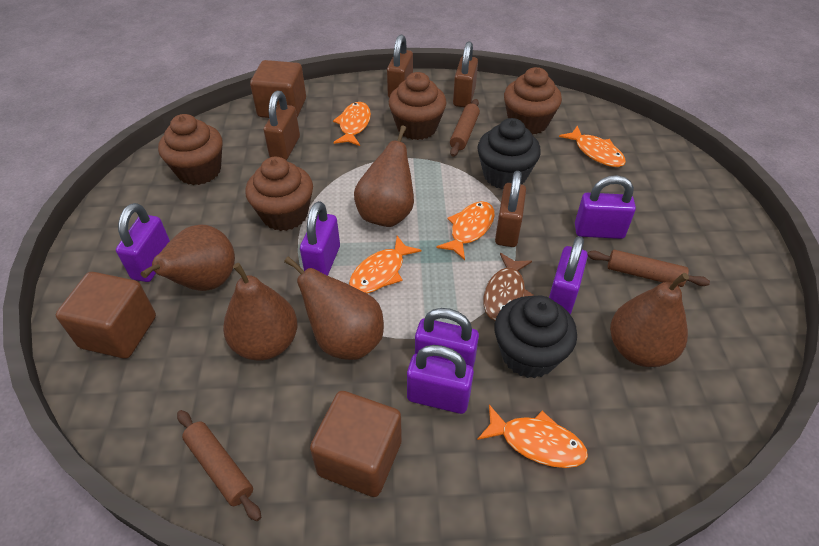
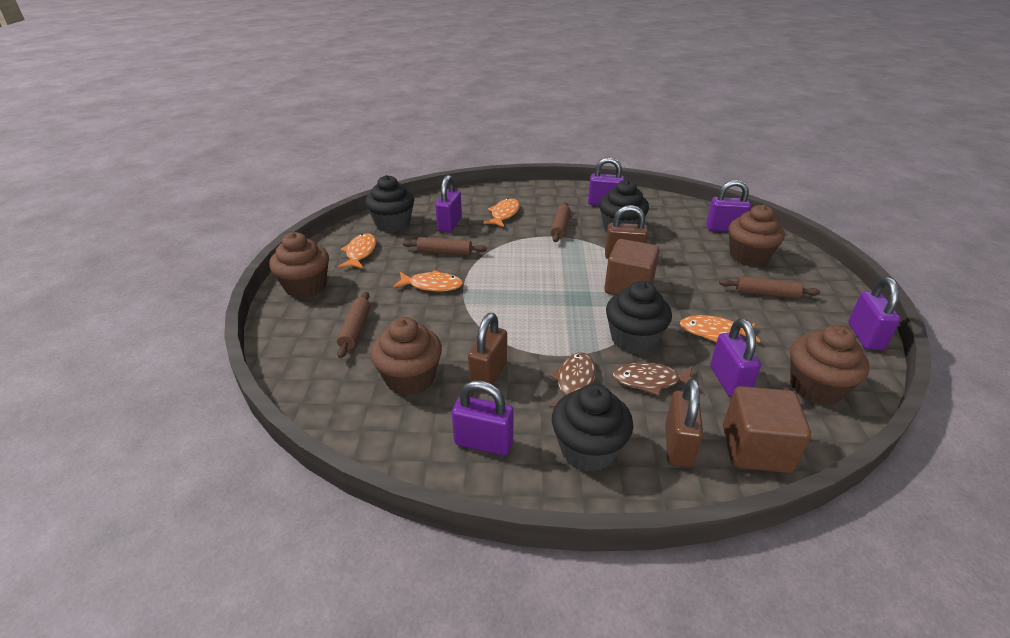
black cupcake: [477,118,541,189] [494,295,577,378] = 2 -> [365,175,414,232] [552,384,633,472] [599,180,649,232] [606,281,672,354] = 4
brown cube: [56,272,156,359] [250,60,306,118] [310,391,402,497] = 3 -> [605,239,660,295] [723,386,811,473] = 2
brown fish: [483,253,534,321] = 1 -> [549,352,596,407] [613,362,701,396] = 2
brown padlock: [264,91,300,160] [387,34,413,98] [453,41,478,107] [495,171,526,247] = 4 -> [468,313,507,385] [605,205,648,259] [665,378,703,467] = 3
brown pear: [140,224,235,291] [223,263,298,360] [284,256,384,360] [354,125,414,227] [610,273,689,367] = 5 -> none = 0
brown rolling pin: [177,410,261,521] [450,99,480,157] [588,250,710,287] = 3 -> [337,292,370,358] [402,237,487,255] [550,202,570,242] [719,276,820,299] = 4
orange fish: [333,102,371,146] [349,236,422,294] [436,201,495,260] [477,405,588,468] [559,125,626,167] = 5 -> [338,233,376,268] [393,270,463,292] [483,198,520,227] [680,315,760,343] = 4

